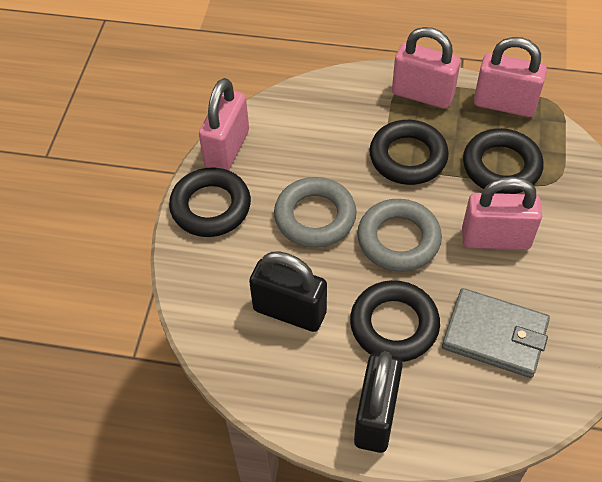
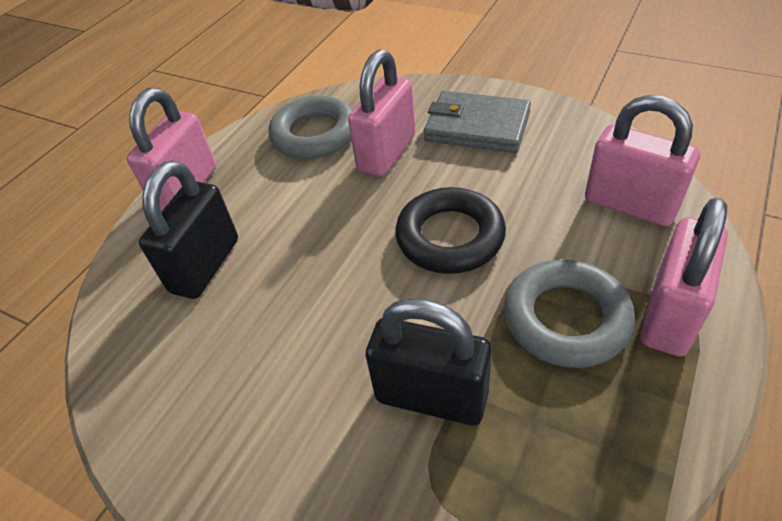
black ring: [169,167,251,237] [350,280,440,362] [369,120,449,185] [463,128,544,194] = 4 -> [395,187,506,274] = 1

